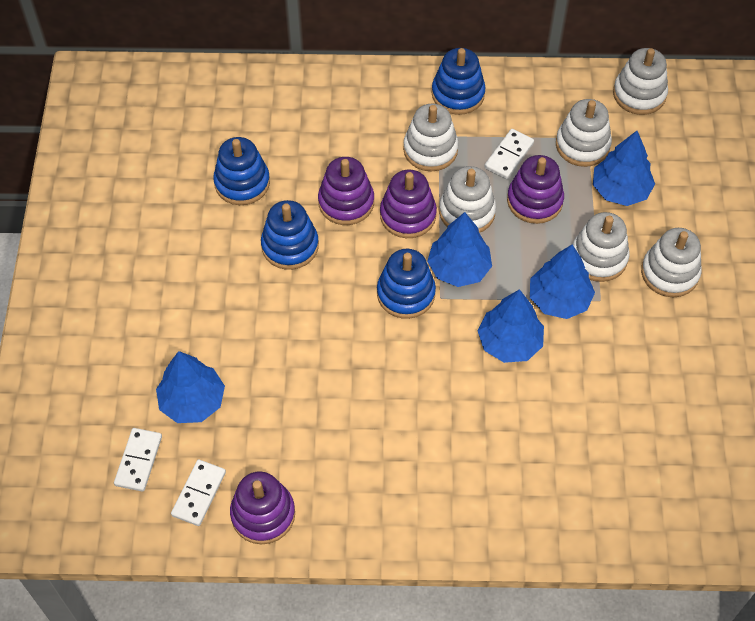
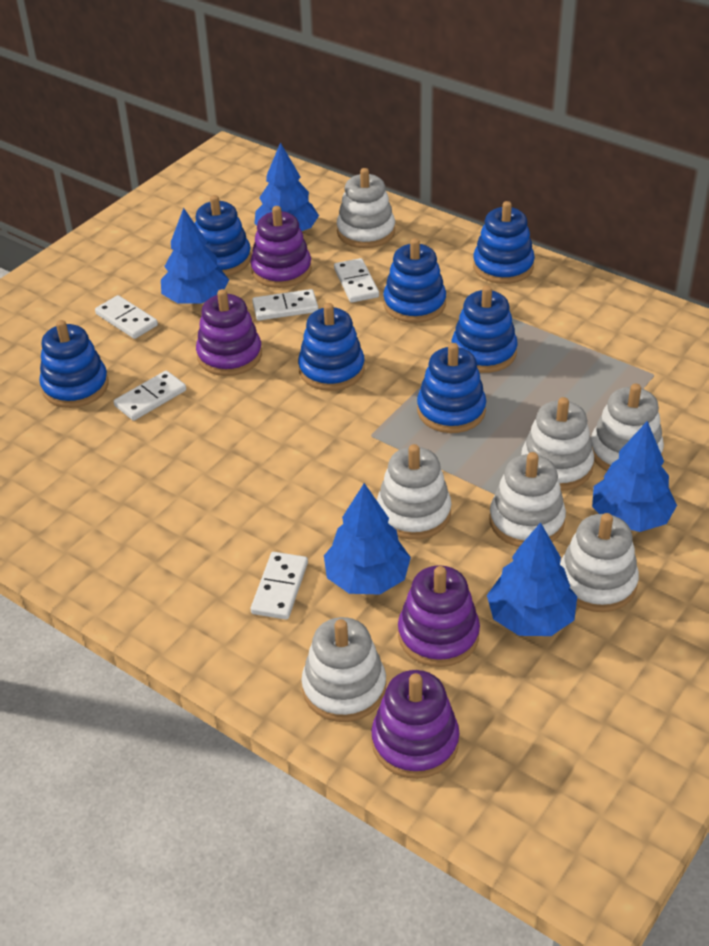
blue stacking toy: [213,137,270,205] [261,200,319,270] [377,249,436,319] [432,48,485,115] = 4 -> [39,320,109,408] [195,195,251,276] [298,303,365,391] [383,238,446,323] [417,343,486,433] [452,285,517,373] [473,201,535,284] = 7
white domino: [114,428,162,492] [171,459,226,526] [484,129,534,179] = 3 -> [95,295,158,339] [114,371,186,421] [251,552,308,620] [252,289,318,321] [334,258,379,303] = 5
white stacking toy: [403,104,459,171] [439,166,496,233] [556,99,612,167] [573,212,630,282] [613,48,668,115] [641,228,702,297] = 6 -> [302,617,386,722] [337,168,395,248] [377,444,451,540] [489,452,566,547] [521,397,594,491] [560,513,639,612] [591,383,664,471] = 7

